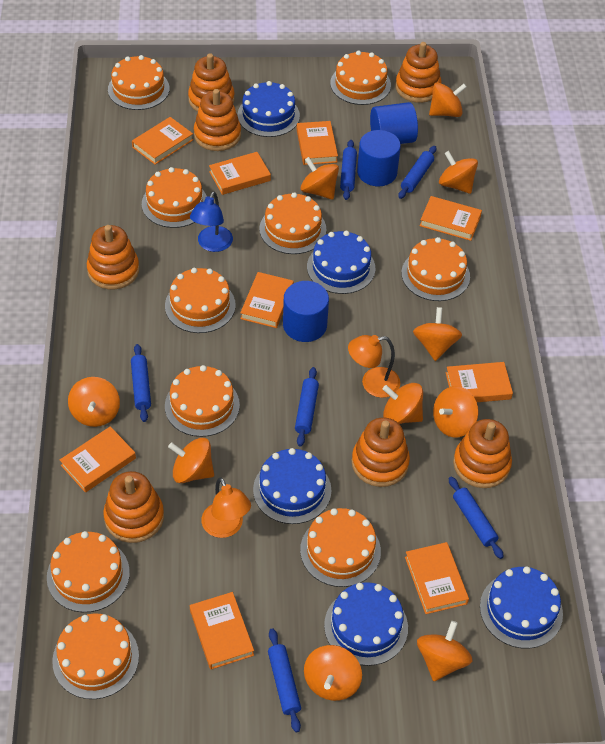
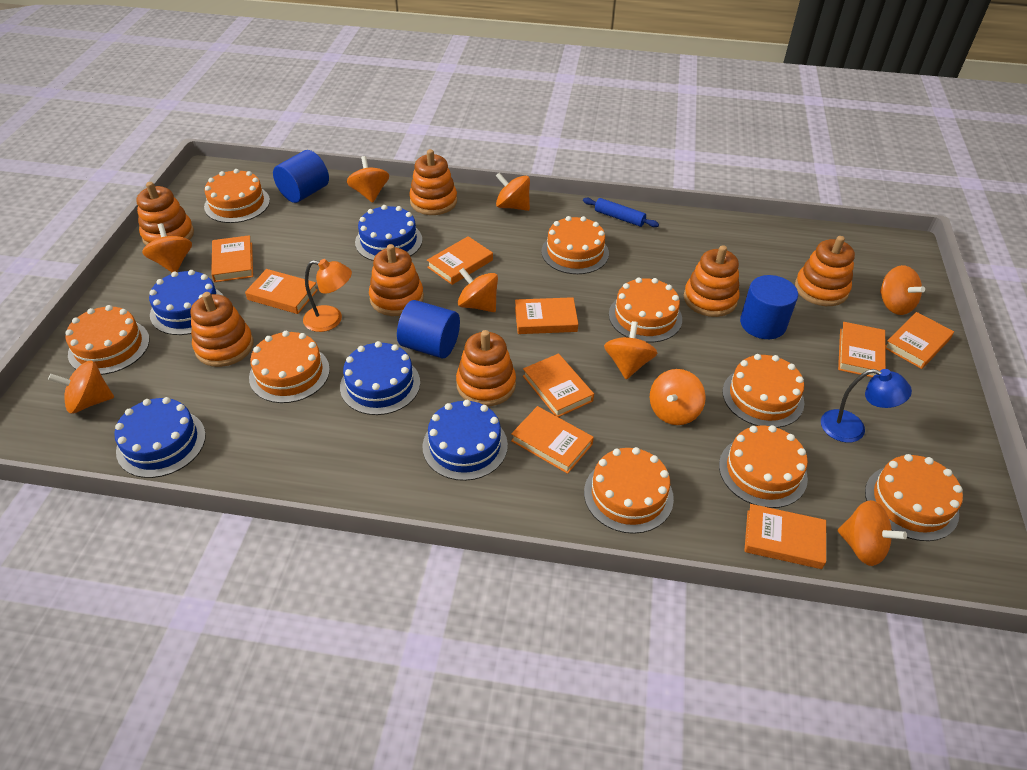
blue rolling pin: [131,344,151,422] [268,628,301,732] [295,367,319,446] [340,140,357,200] [398,146,436,199] [449,476,504,559] = 6 -> [583,198,659,227] = 1
orange cake: [47,531,130,612] [52,614,139,699] [108,55,170,110] [142,167,207,228] [165,268,236,333] [165,365,240,437] [259,192,327,254] [300,508,381,587] [330,51,391,105] [401,237,470,301] = 10 -> [65,305,150,375] [204,169,270,223] [249,331,330,403] [541,216,609,274] [584,447,674,534] [609,277,682,343] [719,425,808,508] [722,354,804,428] [865,454,963,541] = 9
orange lamp: [201,477,251,538] [348,335,400,398] = 2 -> [303,259,352,332] = 1
orange spinning top: [68,377,120,427] [168,438,214,483] [301,157,339,200] [304,645,362,701] [383,383,423,424] [413,307,462,361] [417,621,472,681] [429,82,467,117] [433,386,479,438] [439,151,478,194] = 10 -> [48,360,114,414] [142,223,192,272] [347,156,389,203] [458,268,498,312] [496,173,530,211] [604,321,657,379] [650,369,706,425] [837,500,907,566] [880,265,925,315] = 9

